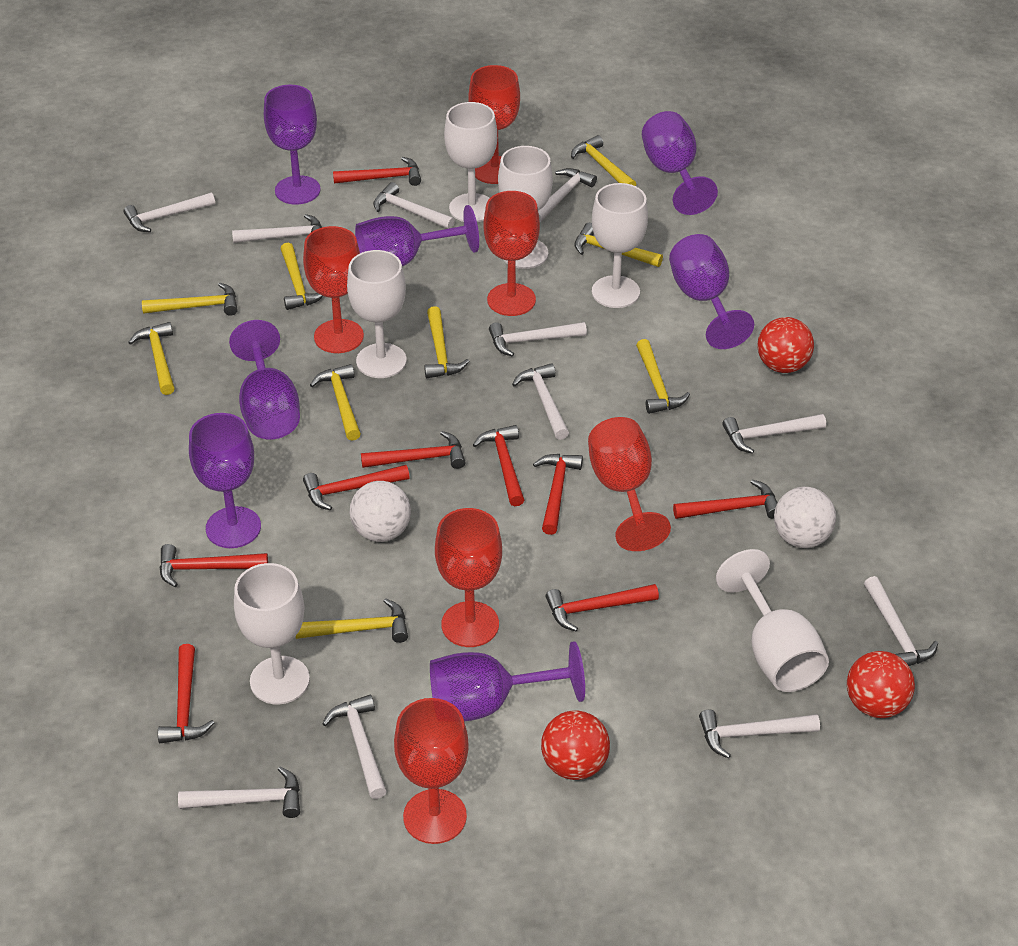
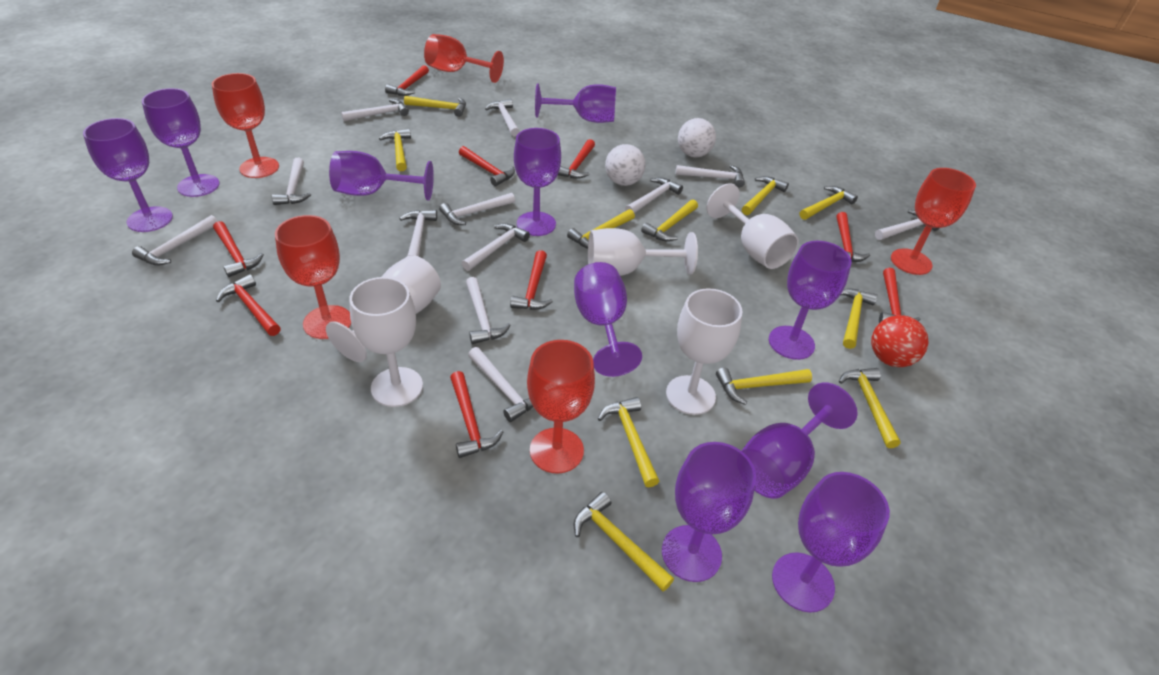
purple goblet: [189,413,261,548] [229,320,300,439] [264,85,321,205] [355,205,479,267] [430,641,585,721] [642,111,718,215] [669,234,754,349] = 7 -> [83,118,173,232] [142,88,220,197] [329,151,434,200] [514,128,561,236] [535,83,616,123] [574,262,642,377] [662,442,756,582] [742,382,858,499] [769,241,852,360] [772,472,890,613] = 10
red ball: [541,710,610,780] [757,317,814,373] [847,651,915,718] = 3 -> [871,315,929,367] = 1
red goblet: [303,226,364,353] [394,698,469,844] [435,508,502,647] [468,65,520,184] [484,191,540,316] [588,417,671,551] = 6 -> [212,73,279,178] [275,215,351,339] [424,34,504,83] [527,340,595,474] [891,168,976,275] = 5
white goblet: [234,563,310,704] [347,250,407,378] [444,102,497,222] [498,146,553,269] [592,183,648,308] [716,549,829,692] = 6 -> [326,255,441,362] [350,277,423,407] [588,228,698,276] [666,288,743,415] [706,183,799,269] = 5
white hammer: [123,192,215,232] [178,766,300,818] [232,214,322,243] [322,695,387,799] [373,182,455,229] [489,322,587,357] [512,363,569,440] [538,168,597,222] [699,710,820,759] [722,414,826,454] [864,576,938,666] = 11 -> [132,215,218,266] [272,158,311,205] [341,99,409,121] [399,210,437,257] [439,193,515,225] [462,223,530,271] [466,277,511,344] [468,347,533,422] [485,99,520,136] [625,178,683,213] [675,165,745,187] [875,210,940,240] = 12
yellow hammer: [128,322,175,395] [142,283,238,316] [281,243,323,310] [296,598,408,643] [310,364,361,441] [424,306,470,378] [571,135,637,186] [574,223,663,267] [636,339,690,414] = 9 -> [379,129,411,171] [404,96,466,117] [567,209,635,249] [573,492,674,591] [598,397,659,487] [641,200,698,241] [716,368,812,405] [742,176,789,215] [800,186,858,220] [839,368,901,448] [841,288,877,349] = 11

